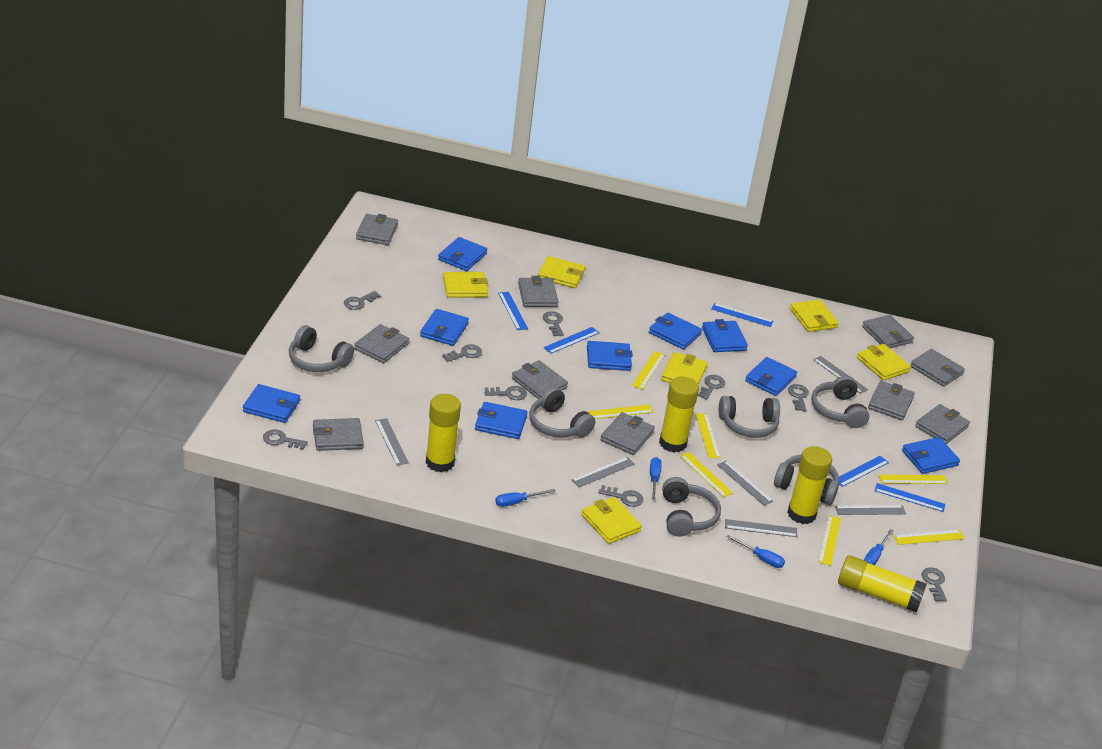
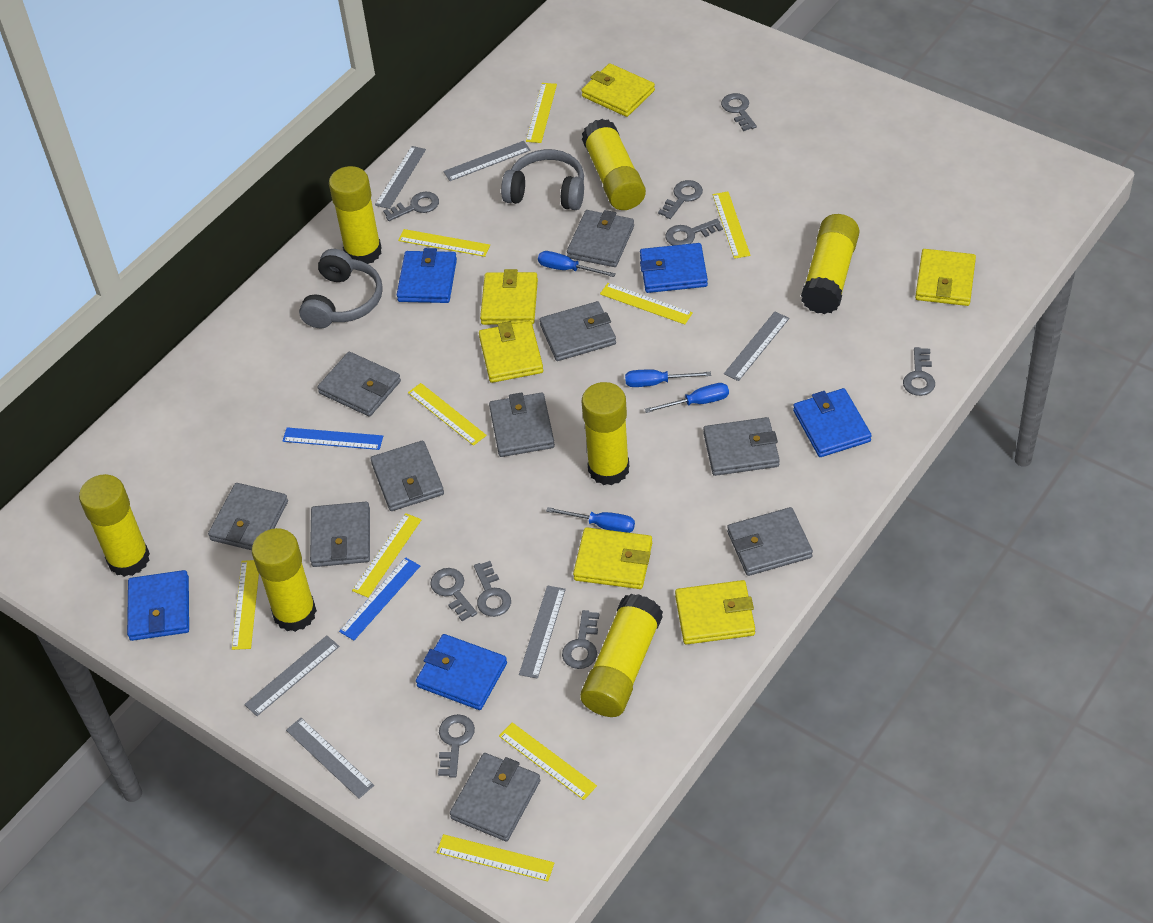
blue ruler: [498,292,528,330] [543,327,599,354] [711,303,774,327] [839,456,889,487] [875,483,945,512] = 5 -> [283,427,383,450] [339,557,420,640] = 2
blue wallet: [243,384,300,423] [420,309,469,346] [438,237,487,271] [475,402,528,439] [587,341,633,371] [649,312,702,350] [702,319,748,352] [745,357,797,396] [902,437,960,474] = 9 -> [127,570,189,641] [397,248,457,303] [416,634,507,710] [640,243,708,293] [793,388,872,457] = 5
grey headphones: [289,325,354,372] [529,387,595,438] [662,477,721,537] [719,396,780,438] [774,455,839,505] [811,375,869,428] = 6 -> [299,249,383,328] [501,149,584,210] = 2
yellow glue stick: [426,394,461,472] [659,376,699,453] [787,446,832,524] [838,555,927,612] = 4 -> [79,474,150,577] [252,528,317,632] [329,166,382,264] [580,594,663,717] [582,119,646,210] [582,382,629,485] [801,214,860,314] = 7
yellow ruler: [586,405,654,419] [632,351,665,390] [680,452,733,497] [696,413,721,458] [818,515,841,566] [879,475,948,484] [894,530,965,545] = 7 -> [232,560,259,650] [352,513,421,597] [398,229,490,257] [408,383,487,446] [436,834,554,881] [499,722,597,800] [526,83,557,143] [600,283,693,324] [713,192,750,259] = 9

